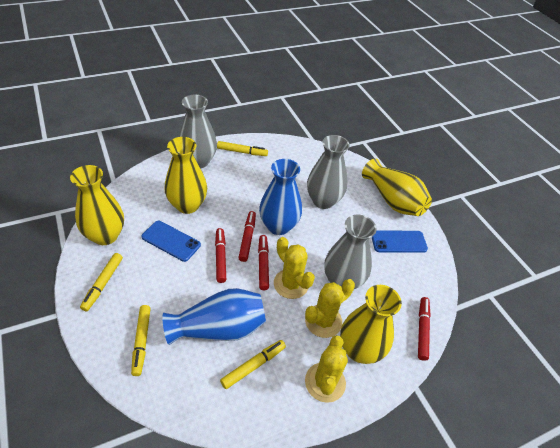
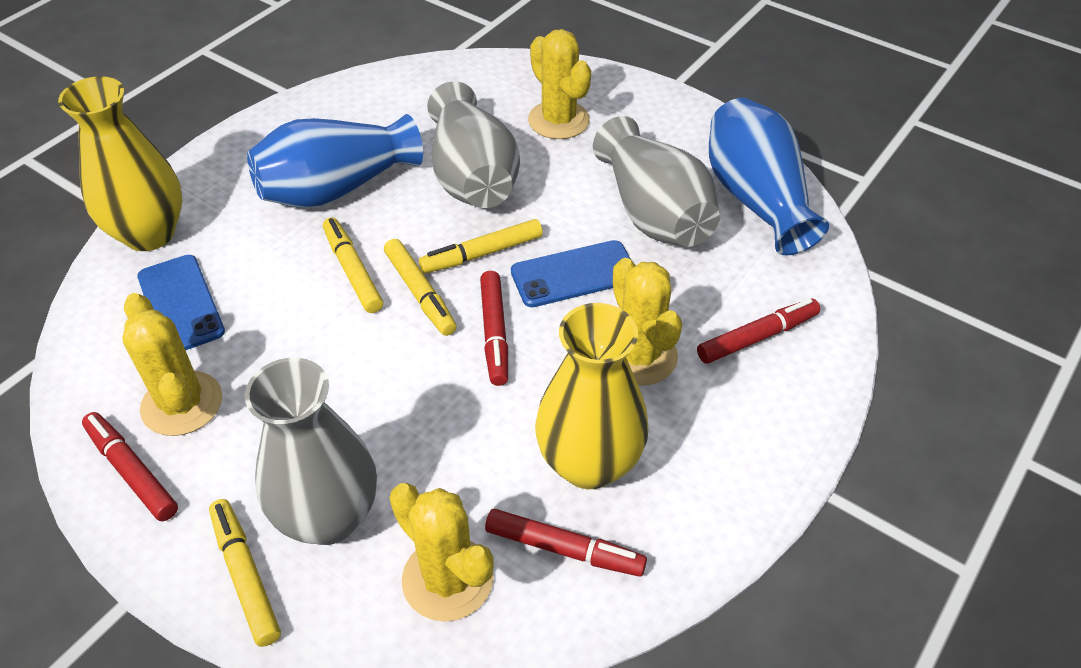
yellow cactus: [274,237,315,299] [305,279,355,338] [305,335,348,403] = 3 -> [122,293,222,436] [389,483,494,622] [528,29,591,139] [613,258,682,385] = 4
yellow vase: [70,165,124,245] [165,137,207,214] [340,285,402,364] [362,158,432,216] = 4 -> [58,76,182,251] [535,303,649,489] = 2

